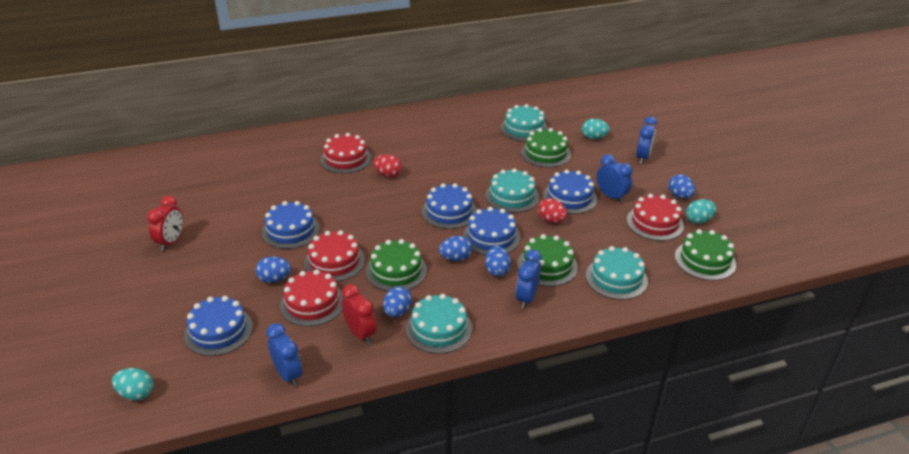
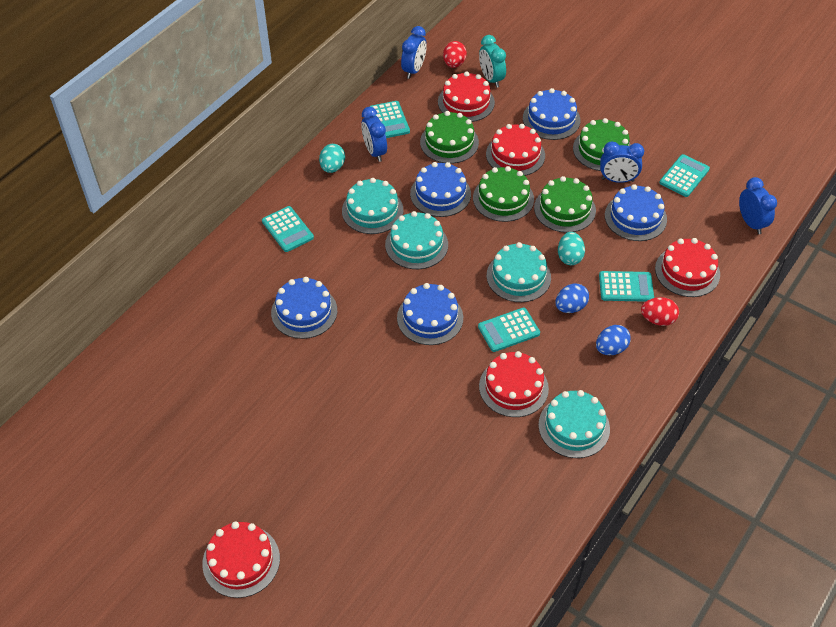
blue egg: [255,257,291,283] [383,286,412,318] [439,236,472,261] [485,246,511,277] [668,174,695,199] = 5 -> [555,283,589,313] [596,325,631,355] = 2
red cake: [280,269,344,326] [304,230,365,282] [320,133,371,174] [627,194,684,241] = 4 -> [202,522,280,598] [438,71,495,122] [479,351,549,417] [486,124,545,176] [655,238,720,297] = 5
red clock: [147,196,183,251] [342,284,377,344] = 2 -> none = 0
turquoise calculator: none = 0 -> [262,206,314,252] [369,101,410,138] [478,307,540,352] [599,271,654,302] [659,154,710,197] = 5
turquoise clock: none = 0 -> [479,35,506,88] = 1
turquoise egg: [112,368,154,401] [582,119,610,139] [686,199,717,224] = 3 -> [319,144,345,173] [558,232,585,265] = 2

